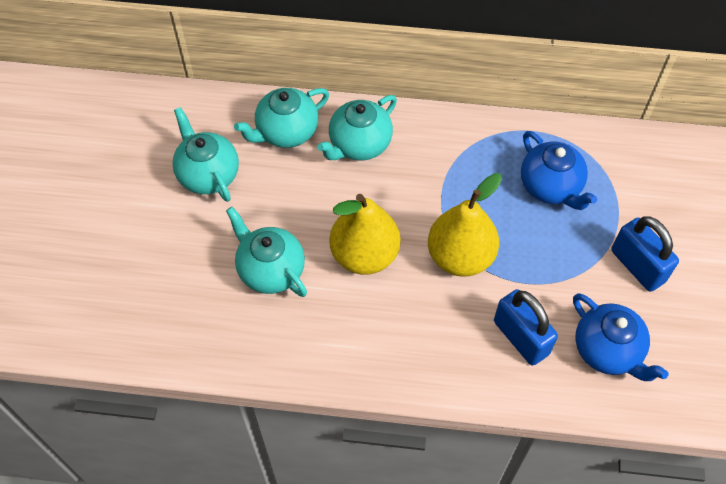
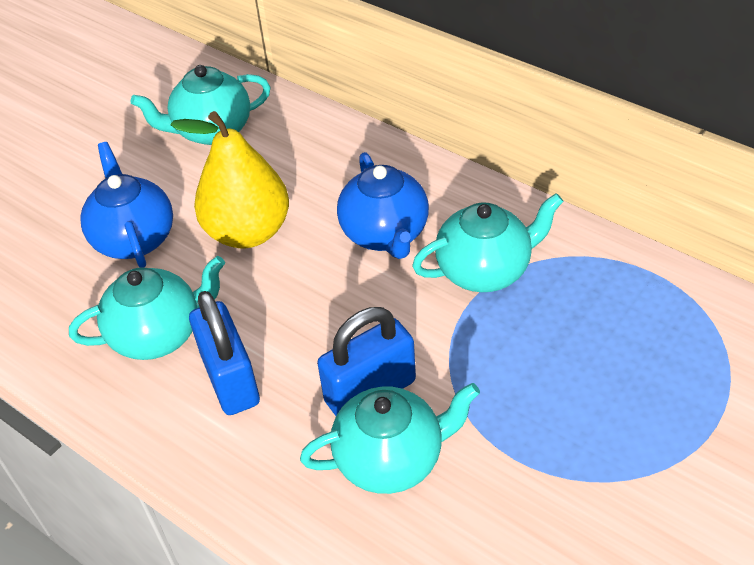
yellow pear: [330,194,400,275] [428,173,502,277] = 2 -> [171,111,289,248] = 1

